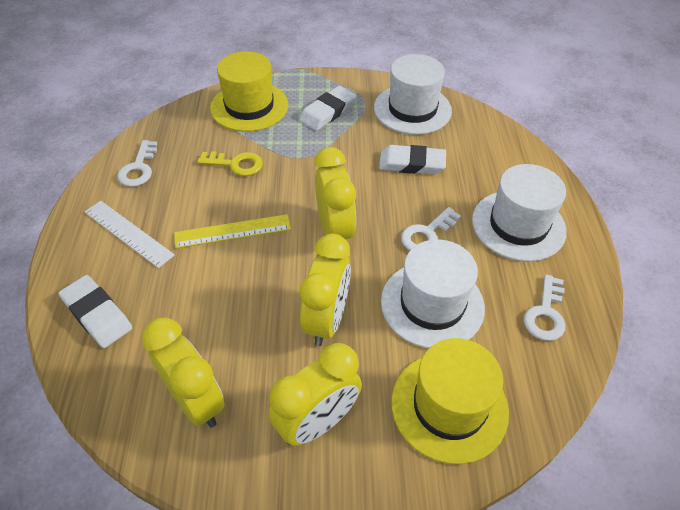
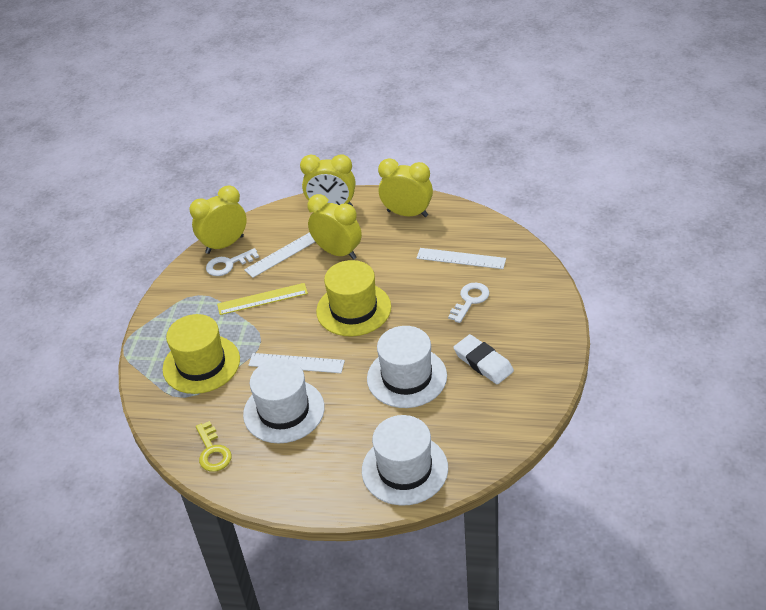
white eraser: [58,275,132,348] [299,86,357,131] [379,145,446,174] = 3 -> [453,334,514,384] = 1
white key: [117,140,157,187] [401,207,461,250] [524,274,565,341] = 3 -> [206,248,259,276] [448,282,489,323] = 2
white ruler: [85,201,175,268] = 1 -> [244,232,315,278] [248,353,345,373] [416,248,506,269] = 3

